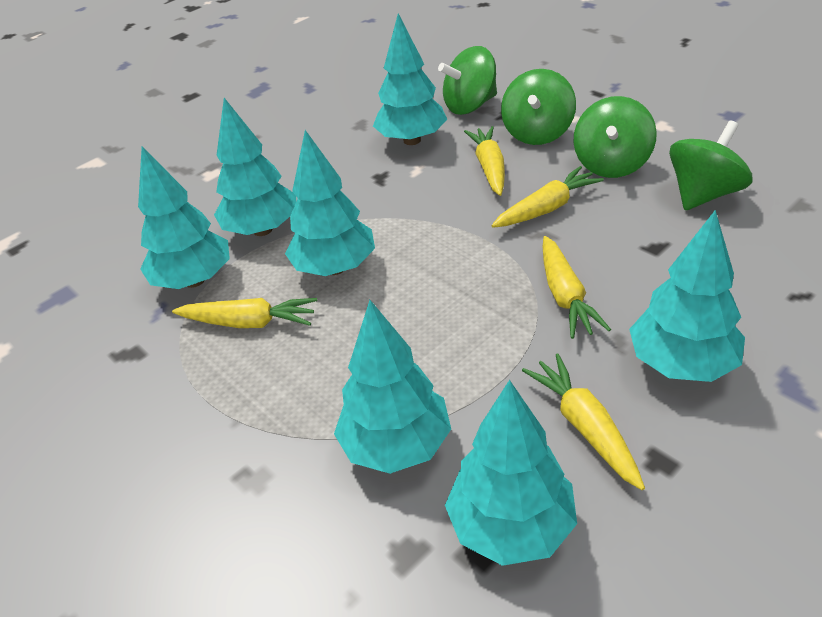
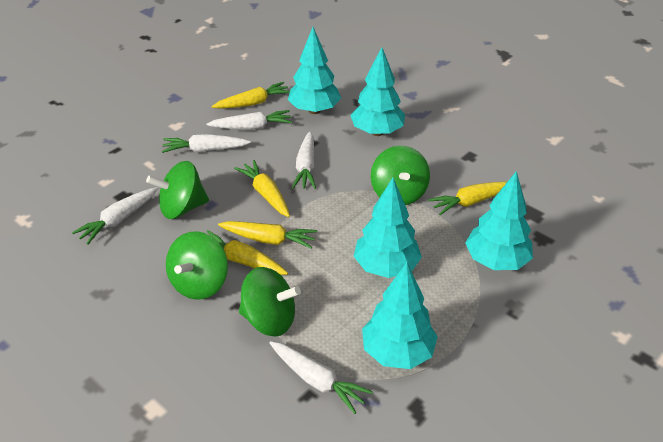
turquoise tree: [138,146,230,289] [214,98,296,236] [285,130,375,276] [334,300,451,474] [373,13,447,145] [445,380,577,566] [629,210,745,382] = 7 -> [288,27,341,114] [350,47,405,136] [354,178,422,278] [362,263,438,369] [465,171,533,270] = 5
white carrot: none = 0 -> [72,187,158,245] [162,134,251,153] [207,110,292,130] [269,341,373,414] [292,132,316,189] = 5

